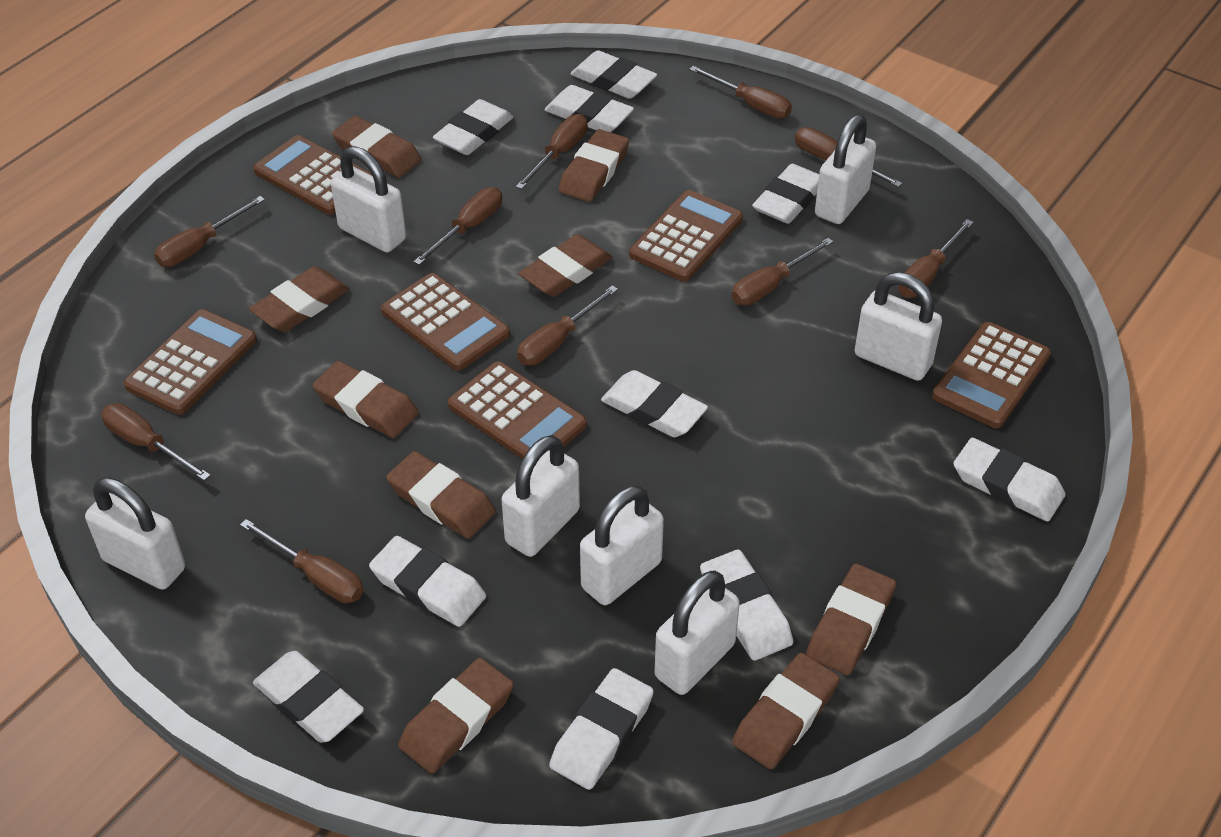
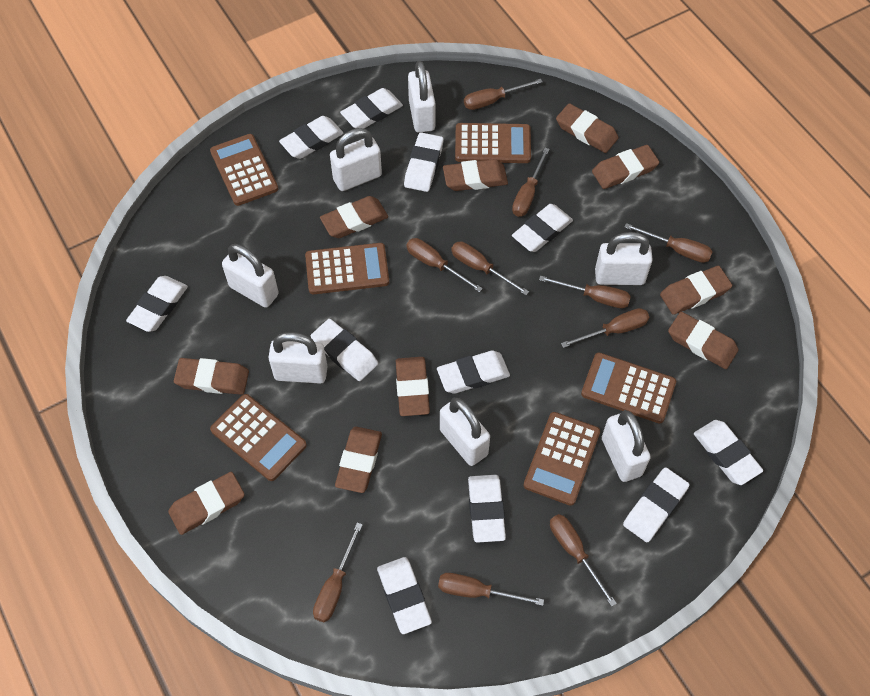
brown eraser: [249,267,350,332] [313,361,419,438] [332,116,422,177] [386,451,496,539] [398,658,514,774] [519,234,612,297] [559,129,629,202] [732,653,840,770] [806,564,896,675] = 9 -> [168,472,245,535] [174,358,249,395] [320,196,388,238] [335,427,382,493] [396,357,430,416] [443,159,508,191] [556,103,619,153] [592,145,659,189] [660,266,732,315] [668,312,739,369] = 10
white eraser: [253,651,364,743] [369,536,486,627] [433,99,514,155] [544,85,634,132] [549,668,654,790] [570,50,657,99] [601,370,708,437] [700,550,793,660] [752,164,819,224] [953,438,1065,522] = 10 -> [126,276,188,332] [279,116,344,159] [311,319,378,381] [340,88,403,129] [377,557,432,634] [404,132,444,192] [437,351,510,394] [468,475,506,543] [512,204,573,252] [623,467,690,542] [694,420,763,485] = 11

